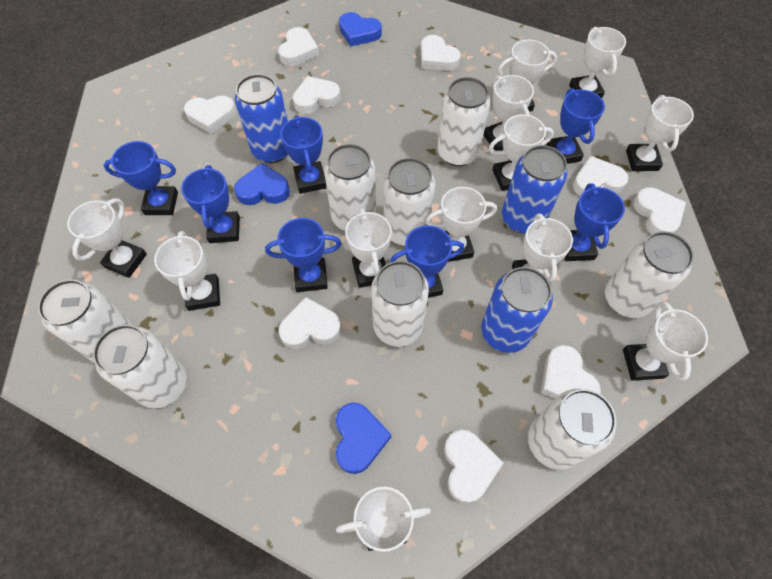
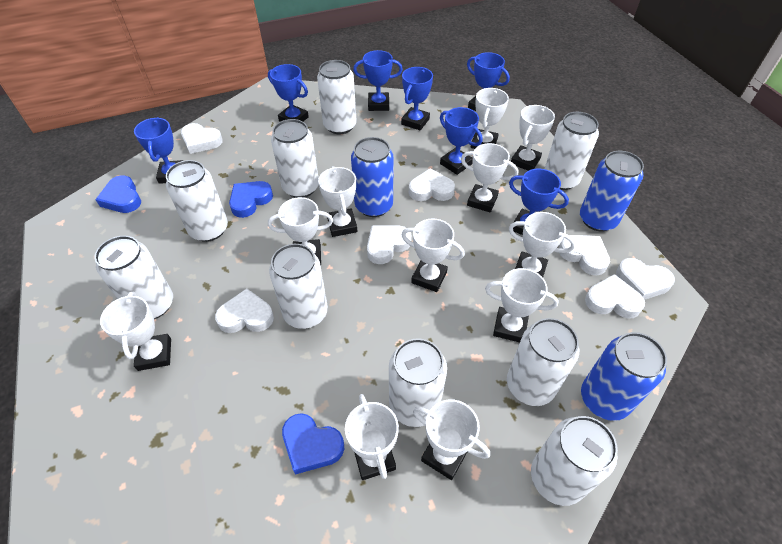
white can: [38,279,134,363] [93,324,187,408] [324,144,376,231] [371,261,429,347] [384,158,435,246] [437,77,491,166] [528,389,616,470] [605,231,694,318] = 8 -> [94,236,173,319] [166,160,228,242] [269,244,328,329] [271,119,319,198] [317,60,357,134] [389,338,447,427] [507,318,579,406] [531,416,618,506] [544,112,599,190] = 9
white heart: [184,96,236,134] [278,27,319,66] [278,297,341,349] [293,76,341,114] [421,35,461,71] [444,430,504,504] [541,345,601,399] [573,156,629,196] [633,187,686,234] = 9 -> [181,123,223,154] [215,289,274,333] [367,225,412,264] [409,168,455,201] [559,235,610,276] [585,274,645,318] [616,258,675,300] = 7
white trophy: [67,198,147,278] [154,231,220,311] [336,487,431,552] [345,208,392,288] [425,187,497,262] [483,75,534,151] [489,114,554,191] [497,39,557,113] [512,213,573,284] [569,27,626,98] [623,301,708,381] [626,95,694,171] = 12 -> [100,292,171,371] [268,197,333,266] [318,166,357,237] [345,394,399,480] [401,218,465,292] [413,400,490,480] [461,143,518,213] [471,88,509,149] [485,268,559,343] [509,212,576,277] [511,105,555,171] = 11

